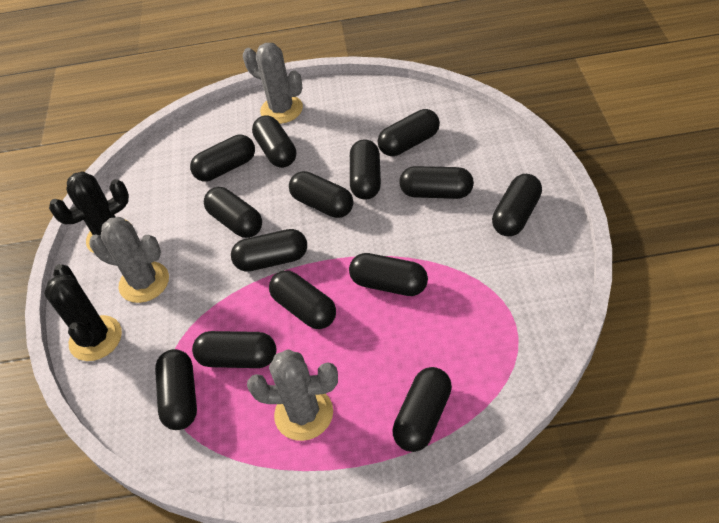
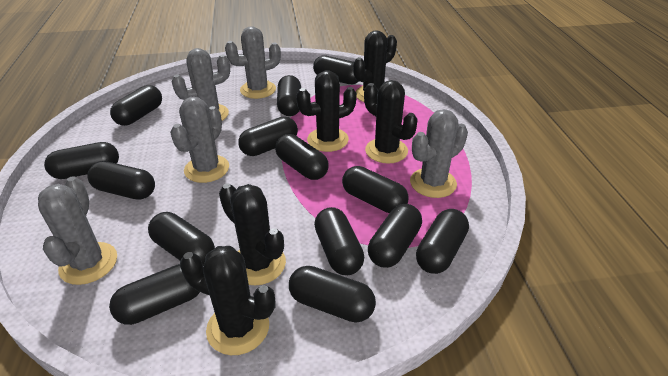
black cactus: [44,264,122,361] [49,171,129,254] = 2 -> [180,246,275,355] [219,183,286,285] [296,70,357,152] [353,30,397,102] [364,80,418,163] = 5
grey cactus: [89,217,169,303] [243,43,303,124] [247,349,338,441] = 3 -> [38,177,117,285] [170,97,229,183] [172,48,230,121] [225,26,281,99] [410,109,468,198] = 5

